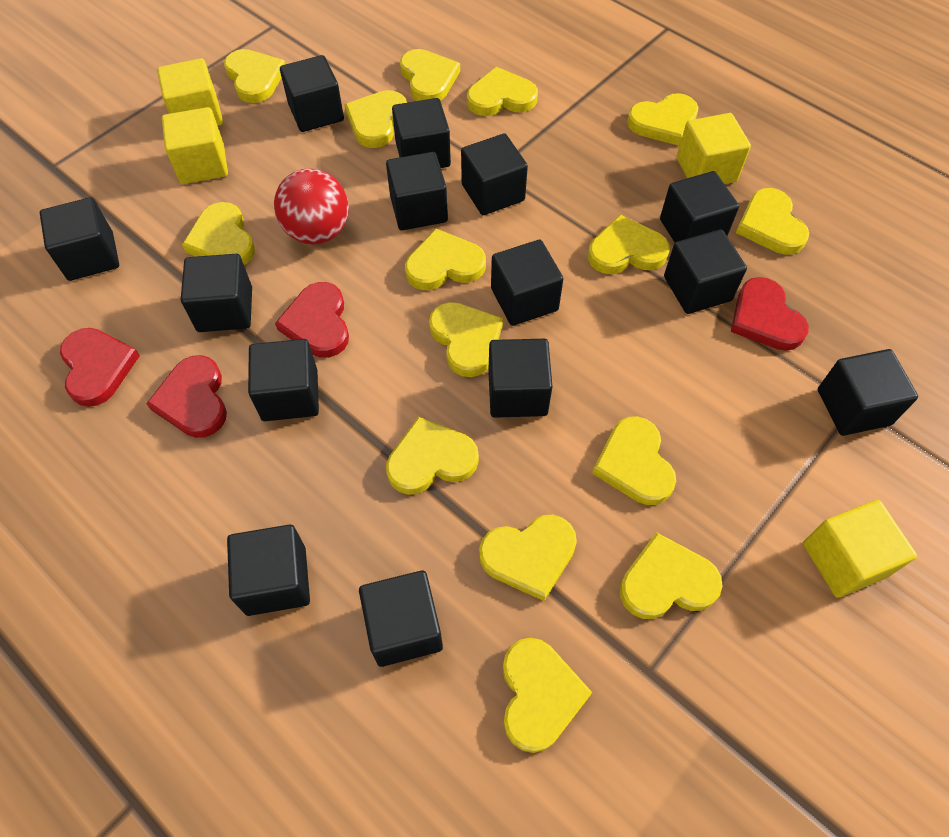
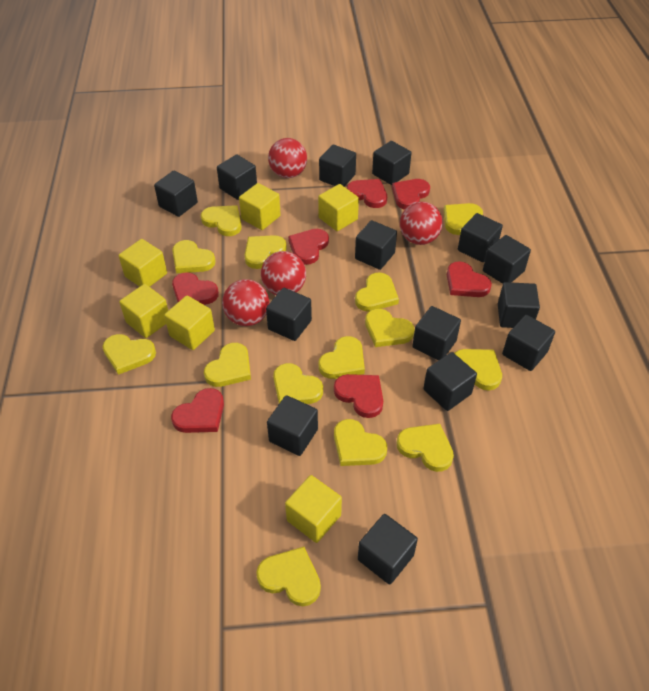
red ball: [274,168,349,245] = 1 -> [222,279,269,326] [261,251,306,295] [268,138,307,178] [400,202,443,245] = 4
red heart: [60,328,140,407] [146,355,227,438] [275,282,349,358] [731,277,809,351] = 4 -> [171,388,224,433] [172,272,219,305] [288,229,329,265] [334,374,383,418] [347,179,387,208] [392,179,430,210] [447,261,492,297] = 7
yellow cube: [157,58,223,126] [162,107,228,184] [677,113,751,184] [803,500,917,598] = 4 -> [119,239,167,287] [119,284,168,338] [164,295,215,350] [239,183,281,230] [285,475,342,543] [318,184,359,231] = 6
yellow heart: [182,202,255,265] [224,49,286,103] [344,90,407,148] [386,417,479,495] [400,49,460,101] [405,228,486,290] [429,302,503,377] [467,67,538,116] [479,515,577,601] [503,638,592,753] [588,215,670,274] [592,416,676,505] [620,532,723,619] [627,93,699,146] [736,188,809,255] = 15 -> [102,334,156,375] [172,240,216,273] [201,205,242,236] [204,343,251,387] [245,235,287,269] [256,547,321,606] [273,363,323,404] [318,336,365,379] [334,419,387,466] [355,273,399,312] [365,309,415,347] [397,424,454,472] [443,203,483,235] [454,349,502,390] = 14

